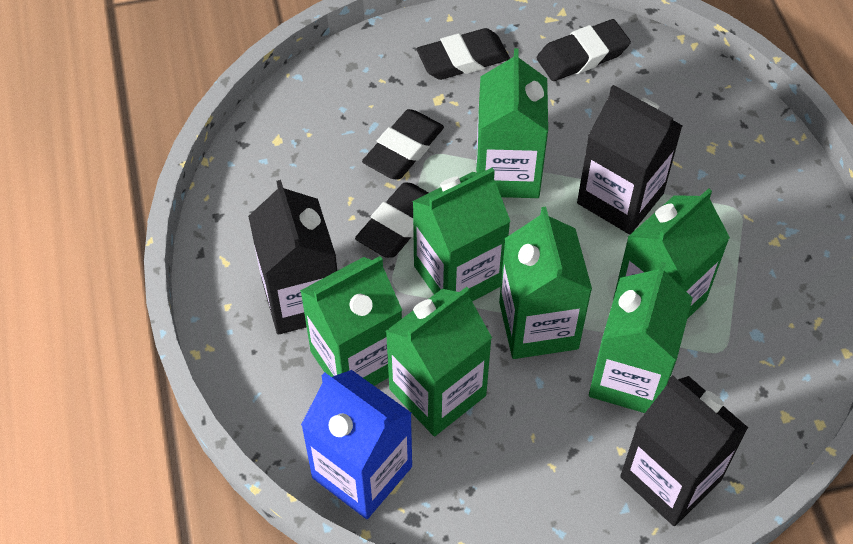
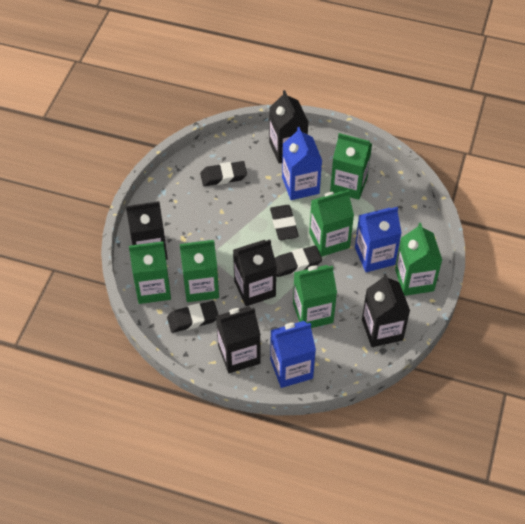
black carton: [248,180,337,335] [577,85,683,234] [620,375,748,526] = 3 -> [126,201,168,260] [216,306,261,373] [233,240,277,306] [269,90,308,163] [362,273,410,347] = 5
blue carton: [301,370,412,519] = 1 -> [270,321,316,388] [282,127,322,200] [355,207,402,272] = 3
green carton: [300,256,402,386] [386,287,492,436] [412,168,511,301] [476,48,548,198] [499,207,592,359] [589,262,693,413] [613,188,730,319] = 7 -> [129,241,171,304] [180,240,219,302] [293,265,337,328] [309,190,354,257] [330,133,372,200] [395,223,442,296] = 6

